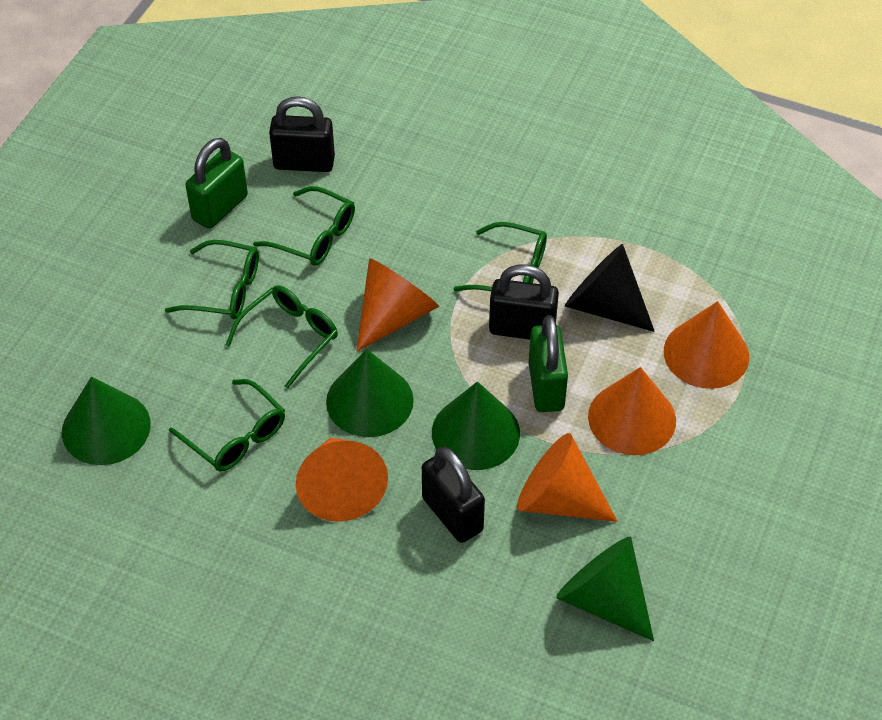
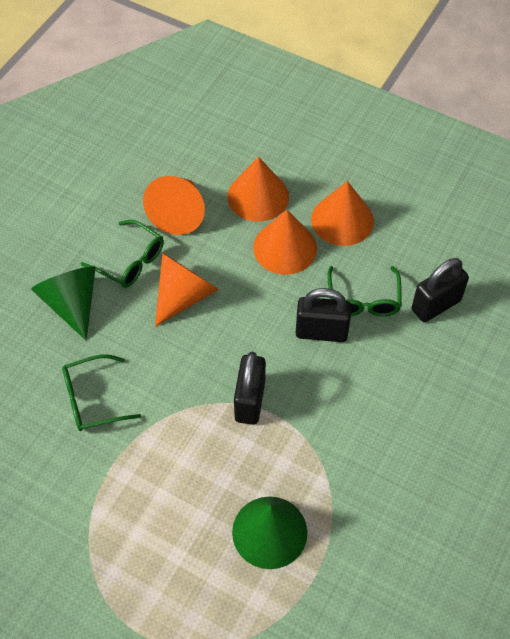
black cone: [565,244,655,332] = 1 -> none = 0
green cone: [62,377,151,465] [326,349,414,437] [432,381,520,470] [556,537,654,641] = 4 -> [31,266,96,340] [232,497,307,569] = 2
green glasses: [165,240,259,320] [169,379,285,472] [226,285,338,389] [253,186,355,266] [453,222,547,291] = 5 -> [62,354,141,431] [81,220,164,288] [327,266,402,316] = 3
green padlock: [185,138,248,229] [529,315,568,412] = 2 -> none = 0

